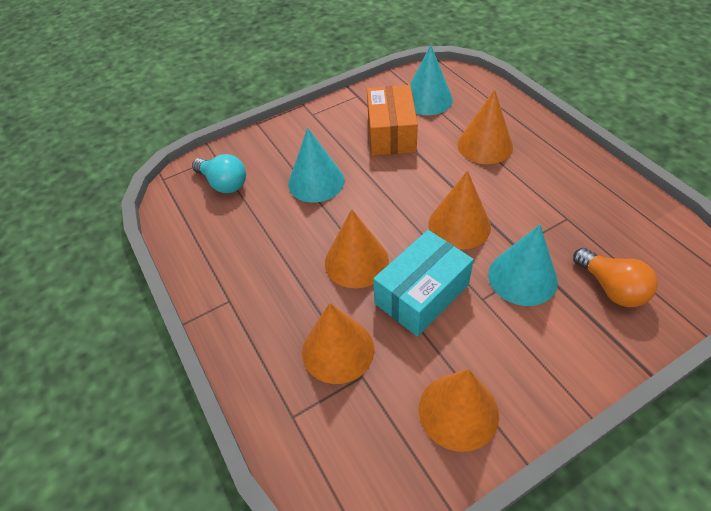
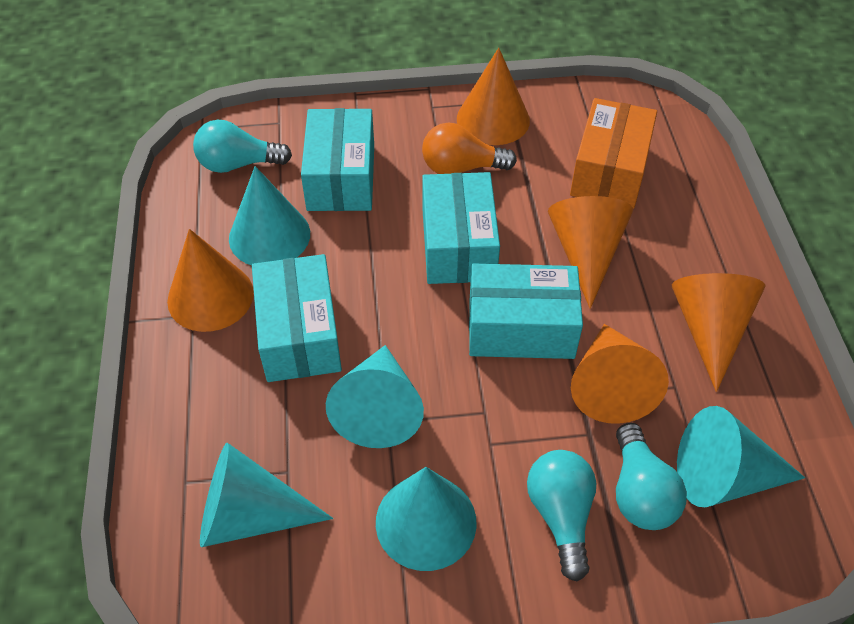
turquoise box: [373,230,474,337] = 1 -> [252,254,342,382] [301,108,374,211] [422,172,500,284] [469,264,583,359] = 4
turquoise cone: [288,128,345,203] [410,45,453,115] [488,224,558,306] = 3 -> [200,443,333,547] [229,166,310,265] [326,345,424,448] [376,467,477,571] [677,406,805,507] = 5
turquoise light bulb: [192,154,246,193] = 1 -> [193,120,292,173] [527,450,596,582] [616,423,687,530] = 3

